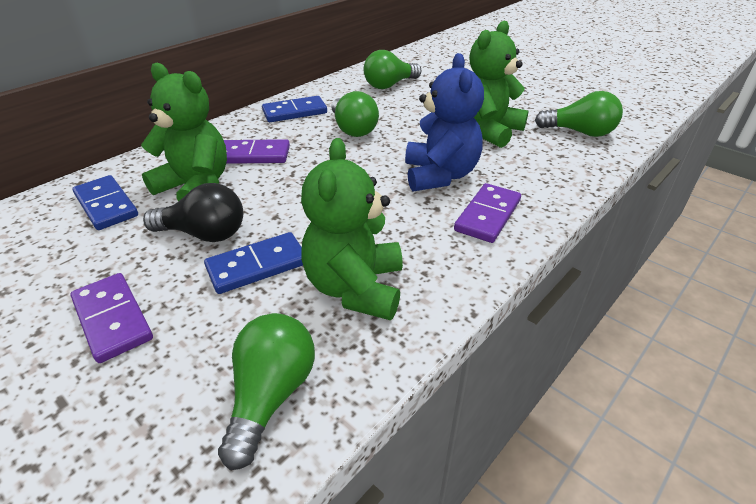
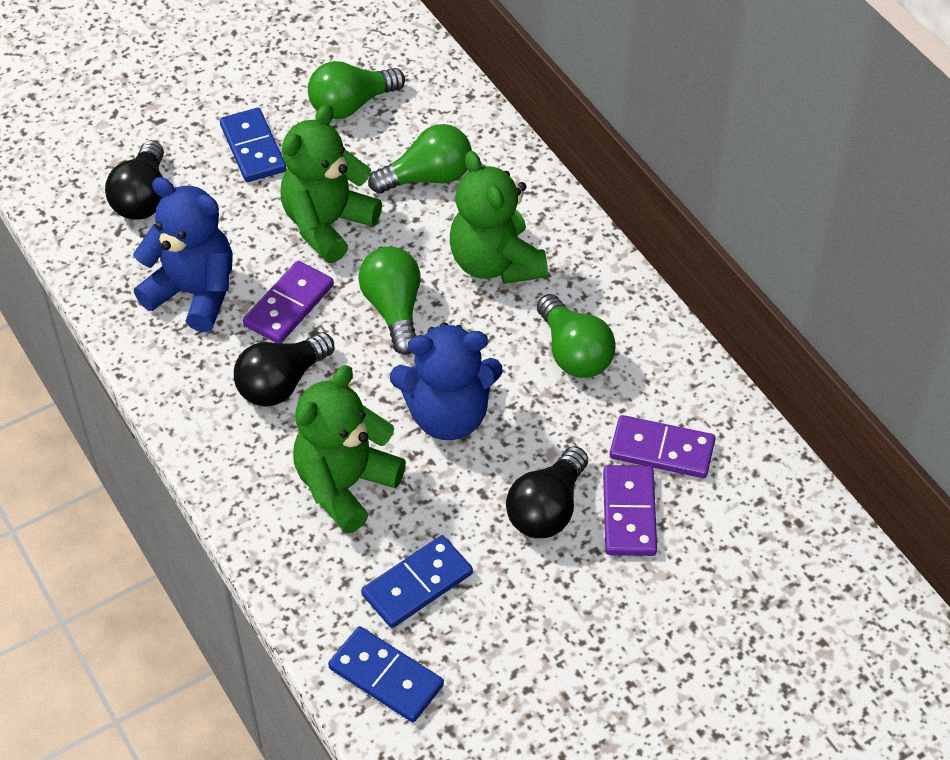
black light bulb: [143,183,243,242] = 1 -> [105,140,164,220] [234,332,334,407] [506,446,588,538] = 3
blue teddy bear: [405,53,484,191] = 1 -> [133,177,233,332] [390,322,503,440] = 2

